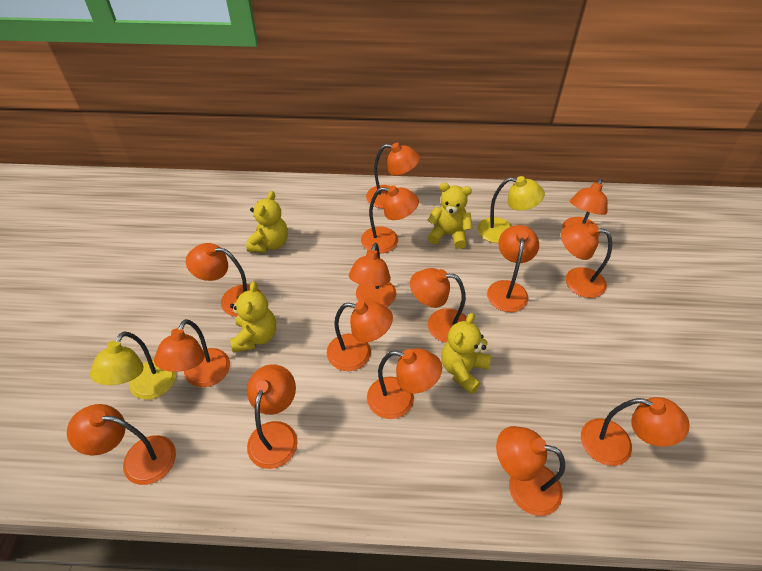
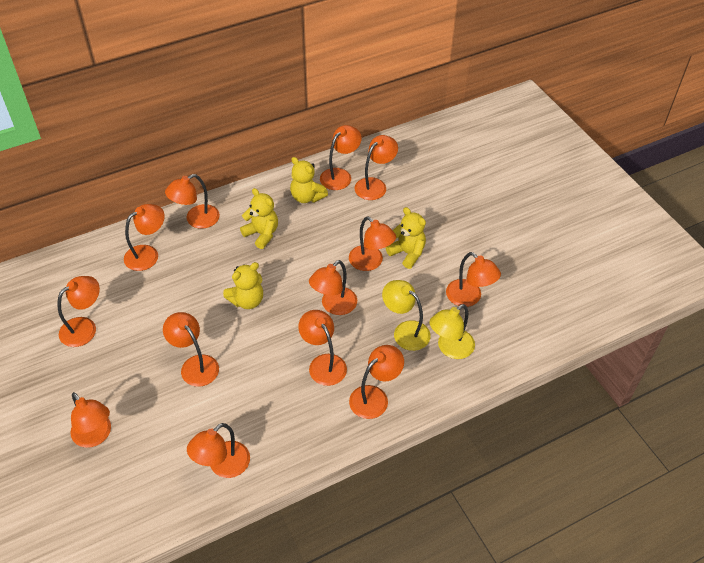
orange lamp: [67,404,176,485] [154,319,230,387] [186,243,261,317] [247,364,298,469] [327,301,393,371] [349,243,396,307] [361,185,419,253] [366,143,420,208] [367,348,442,419] [410,268,467,343] [487,225,539,312] [496,426,565,516] [561,223,612,298] [562,178,608,237] [581,397,690,466] = 15 -> [57,276,100,347] [70,392,111,448] [124,204,165,271] [163,312,219,387] [165,174,220,229] [187,423,250,478] [298,310,347,386] [309,260,357,315] [320,125,362,190] [349,216,396,271] [349,345,404,419] [355,135,398,200] [446,252,501,307] = 13

